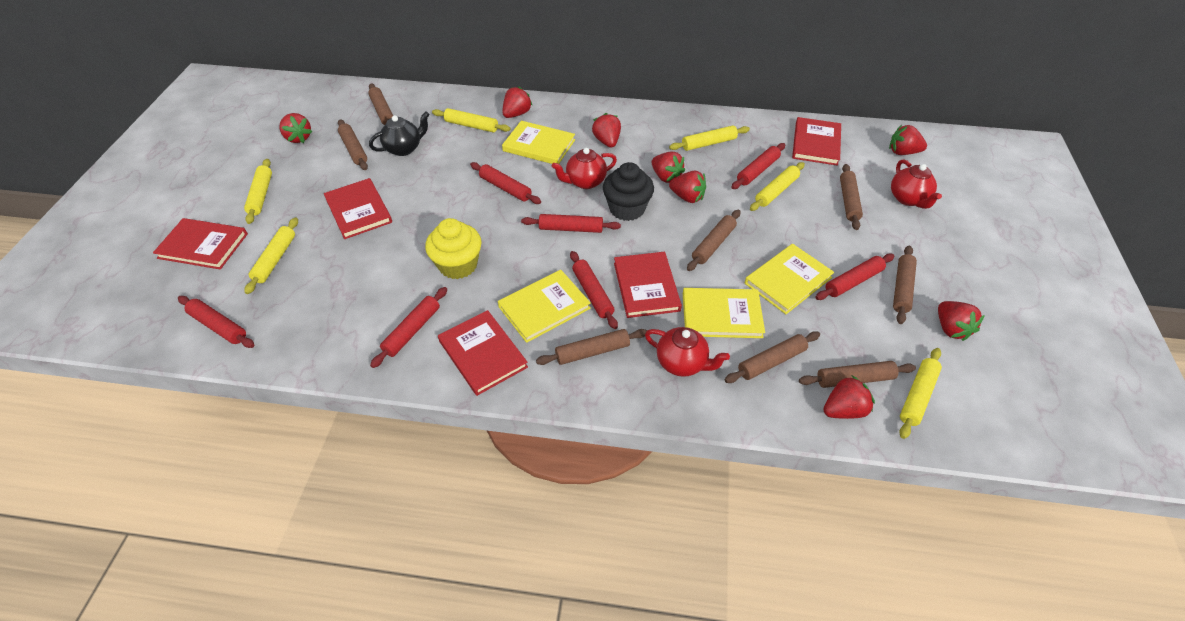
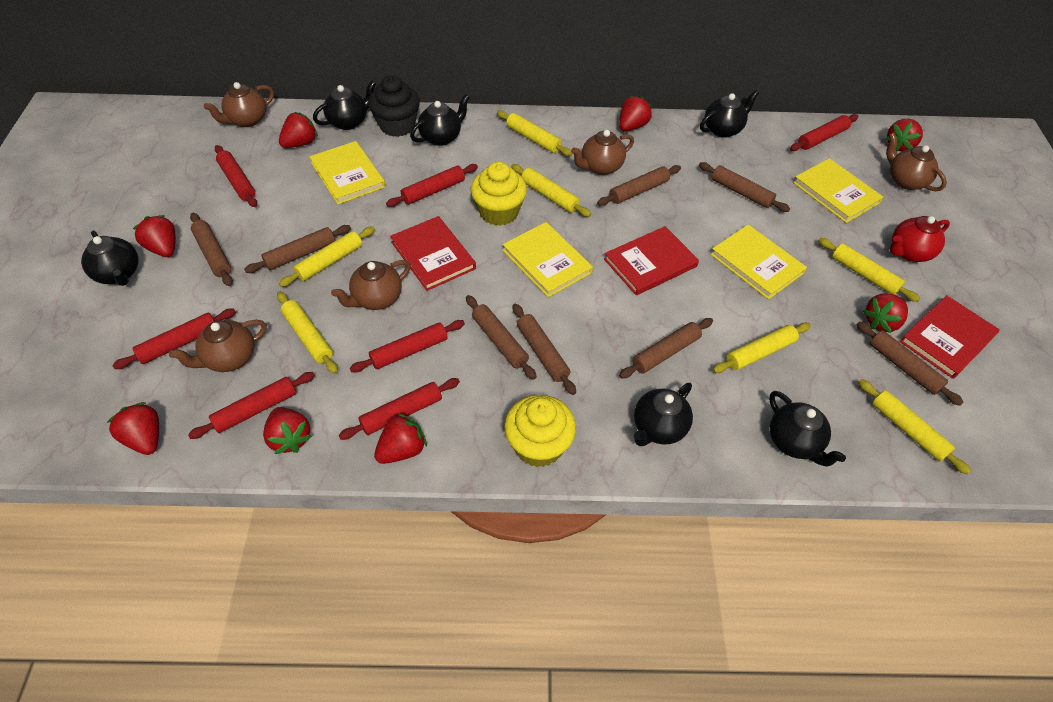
black teapot: [369,112,429,156] = 1 -> [81,231,139,286] [313,80,376,130] [410,94,470,146] [634,383,693,446] [700,90,759,138] [769,391,846,467] = 6
brown teapot: none = 0 -> [169,320,267,372] [204,82,274,127] [331,260,410,310] [571,130,634,175] [886,133,947,191] = 5
red book: [153,218,248,269] [324,178,392,239] [438,310,528,396] [614,252,682,318] [792,117,841,166] = 5 -> [390,216,476,291] [604,226,699,295] [900,295,1000,379] = 3
red teapot: [552,148,617,189] [645,327,730,377] [891,159,942,209] = 3 -> [890,216,950,262] = 1
yellow cupcake: [425,218,482,279] = 1 -> [471,162,527,226] [504,395,576,467] = 2
yellow rolling pin: [244,159,272,224] [245,217,298,294] [432,108,511,133] [669,126,750,151] [750,162,805,211] [899,348,942,439] = 6 -> [277,291,338,374] [279,227,375,287] [497,110,572,156] [511,164,591,217] [713,322,811,373] [818,238,921,302] [858,379,971,475] = 7

